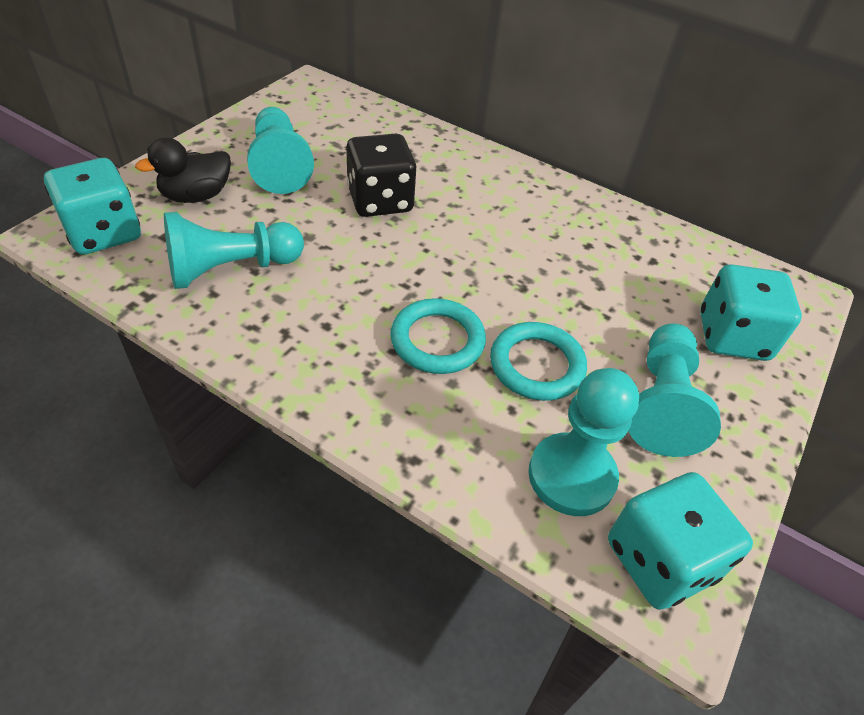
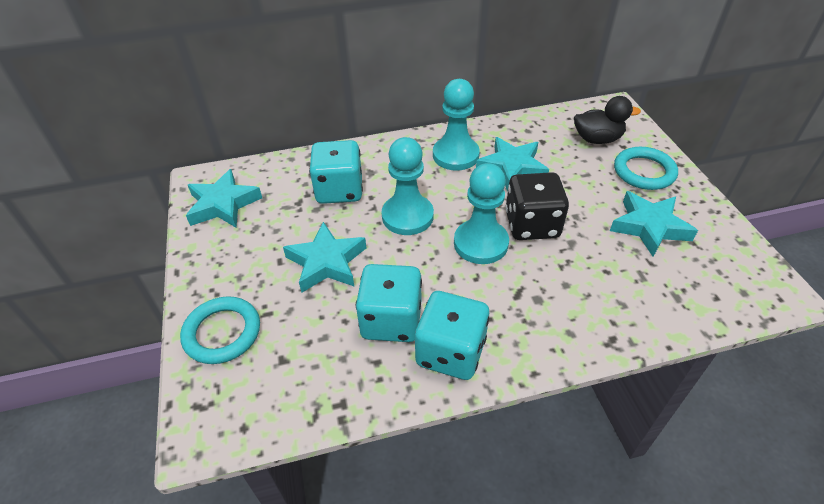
turquoise pawn: [164,212,304,289] [247,107,314,194] [528,368,639,516] [629,323,721,457] = 4 -> [382,137,434,235] [433,79,480,171] [454,163,509,264] = 3
turquoise star: none = 0 -> [186,169,262,228] [283,222,366,292] [476,137,549,191] [610,191,698,257] = 4

